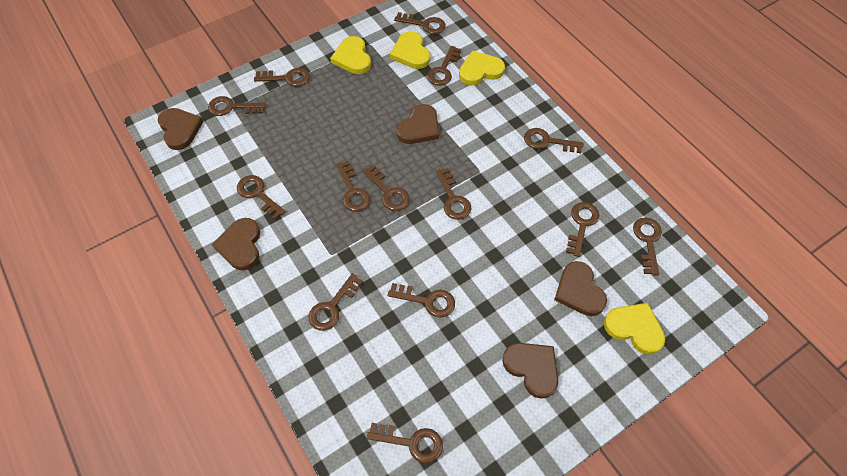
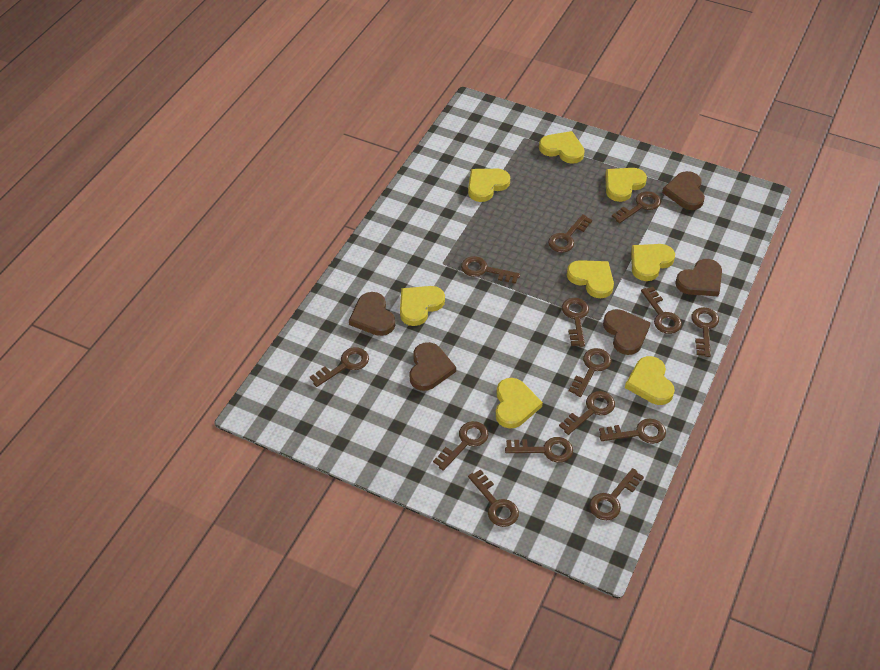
yellow heart: [330,36,371,74] [390,31,430,69] [459,51,505,85] [604,303,665,354] = 4 -> [400,286,445,326] [468,169,510,202] [495,378,543,428] [539,131,585,164] [567,260,614,298] [605,168,647,202] [625,356,675,405] [631,244,675,281] = 8

